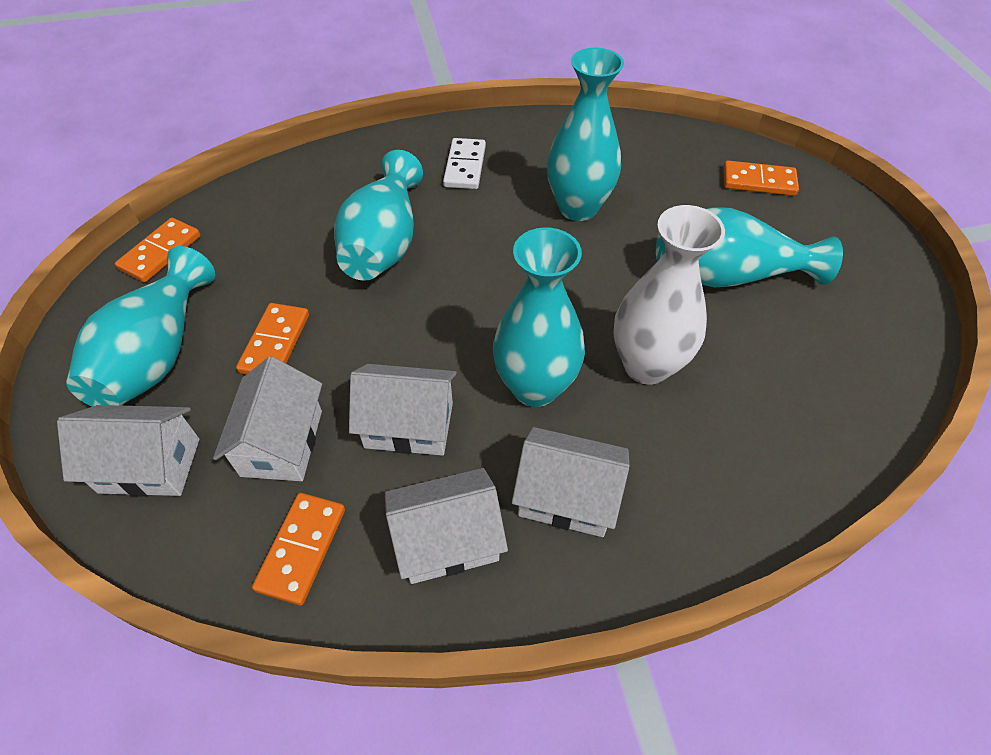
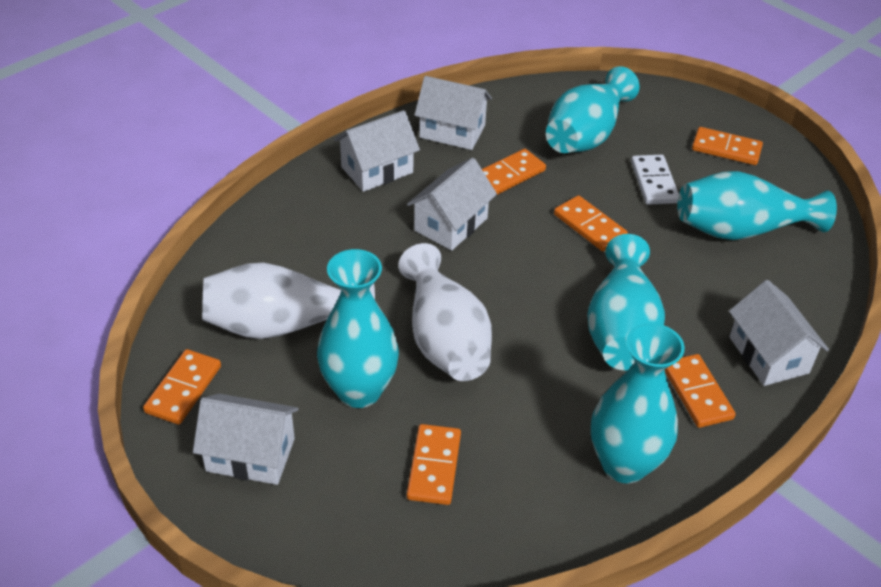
orange domino: [115,218,201,283] [236,303,309,374] [252,493,345,605] [723,161,799,196] = 4 -> [143,349,221,425] [407,424,461,505] [482,149,546,195] [554,195,628,251] [665,354,736,428] [692,127,763,165] = 6
white vase: [613,205,725,385] = 1 -> [202,262,375,339] [398,243,492,381] = 2

